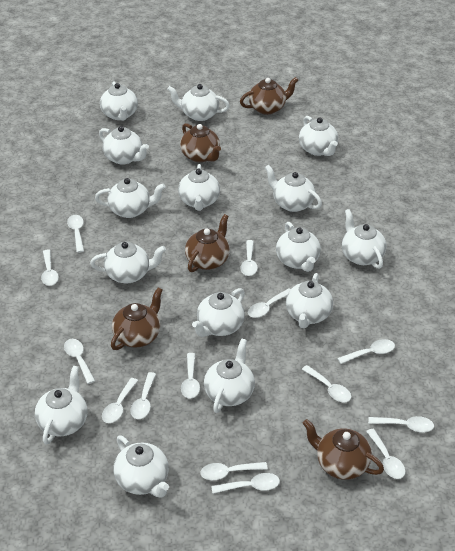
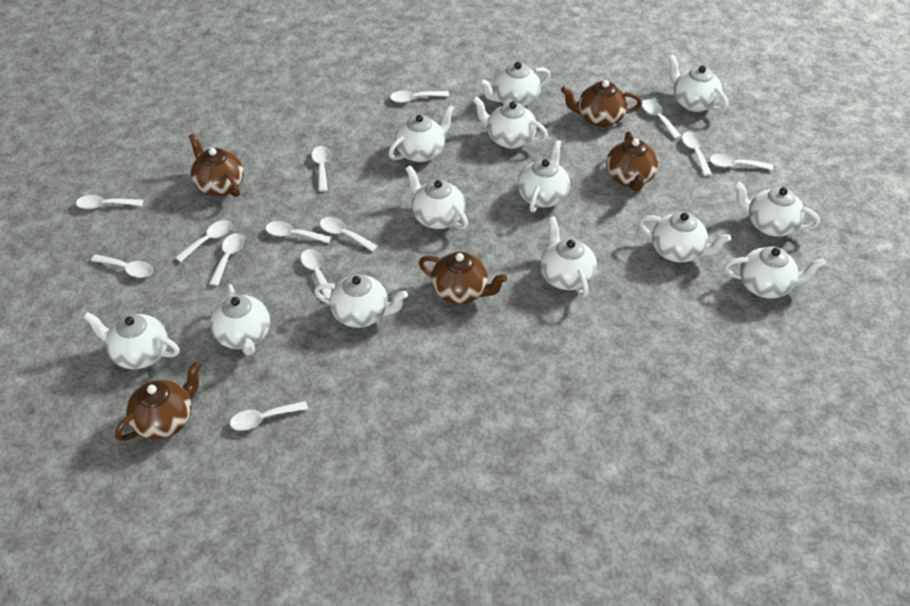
white spoon: [41,250,59,286] [64,339,95,384] [67,215,84,253] [102,378,138,423] [130,372,156,419] [181,353,200,399] [200,462,268,480] [211,473,280,494] [240,240,258,276] [248,288,291,318] [302,365,351,403] [337,339,395,364] [366,429,405,479] [368,416,434,433] = 14 -> [76,195,143,209] [91,254,153,278] [175,220,232,262] [209,233,244,286] [230,401,308,431] [266,221,331,243] [301,249,332,299] [311,146,331,192] [320,217,378,252] [390,90,449,103] [642,99,681,139] [682,132,712,176] [709,154,773,170] = 13
white teapot: [35,366,88,445] [90,242,166,283] [95,178,166,218] [99,126,149,165] [100,82,138,121] [114,436,169,498] [167,84,230,121] [178,164,220,211] [192,288,245,337] [204,339,255,413] [265,165,322,212] [276,222,321,272] [286,273,333,328] [299,116,338,156] [342,209,386,269] = 15 -> [83,312,180,369] [210,284,270,356] [314,274,408,328] [389,105,454,162] [405,165,468,229] [473,96,548,149] [479,62,551,107] [518,140,570,213] [540,216,597,297] [639,212,731,263] [668,54,728,112] [724,246,825,298] [734,181,820,237] = 13

